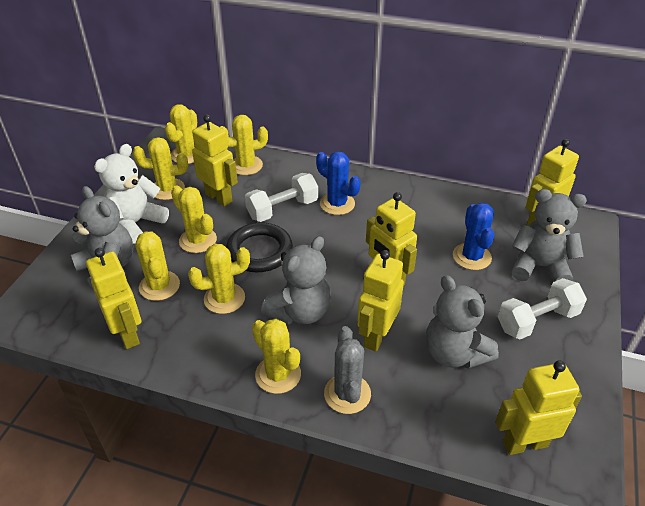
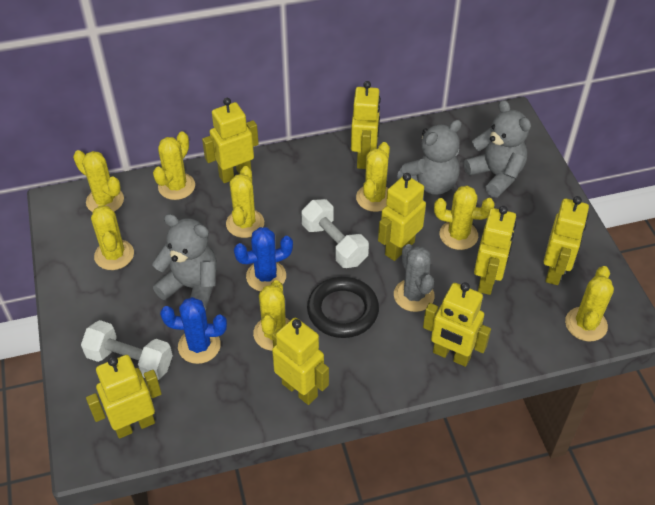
grey teddy bear: [71,186,133,288] [261,236,331,324] [426,275,499,369] [512,189,587,282] = 4 -> [152,214,217,311] [397,120,462,195] [464,100,531,198] = 3
white teddy bear: [94,144,169,244] = 1 -> none = 0
yellow cactus: [133,137,188,200] [135,231,180,301] [165,104,197,164] [171,185,217,253] [188,244,250,314] [220,115,268,175] [252,319,301,394] = 7 -> [73,150,124,212] [91,204,134,270] [153,131,195,200] [226,166,264,238] [253,280,290,351] [356,142,390,212] [434,186,495,250] [565,266,614,341] = 8
yellow robot: [86,248,141,349] [192,115,238,206] [357,250,404,352] [366,192,417,286] [495,360,582,455] [525,139,579,226] = 6 -> [86,355,162,439] [202,98,259,183] [272,318,329,405] [351,81,381,169] [378,173,426,261] [423,282,491,367] [474,206,516,295] [544,196,589,285] = 8

